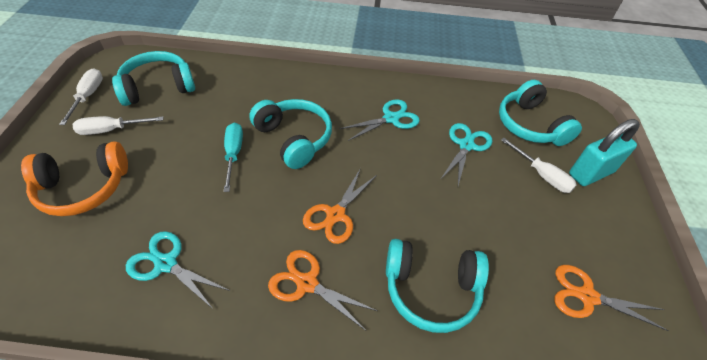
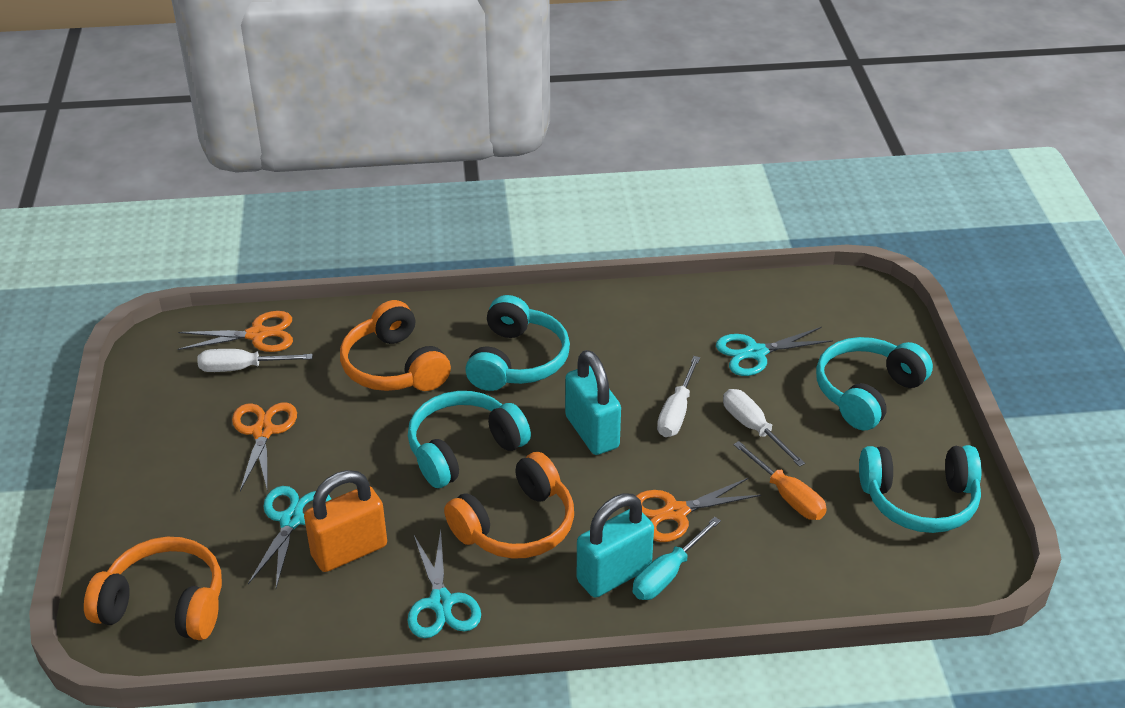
orange headphones: [21,141,128,216] = 1 -> [84,537,222,640] [340,300,451,391] [444,452,574,559] = 3
orange padlock: none = 0 -> [304,470,387,572] = 1
orange screwdriver: none = 0 -> [733,441,827,520] = 1
turquoise padlock: [569,119,640,186] = 1 -> [565,350,621,455] [577,493,654,598] = 2

